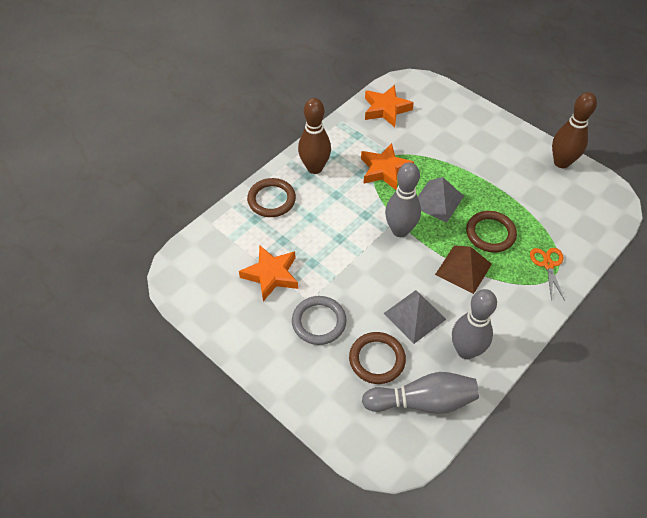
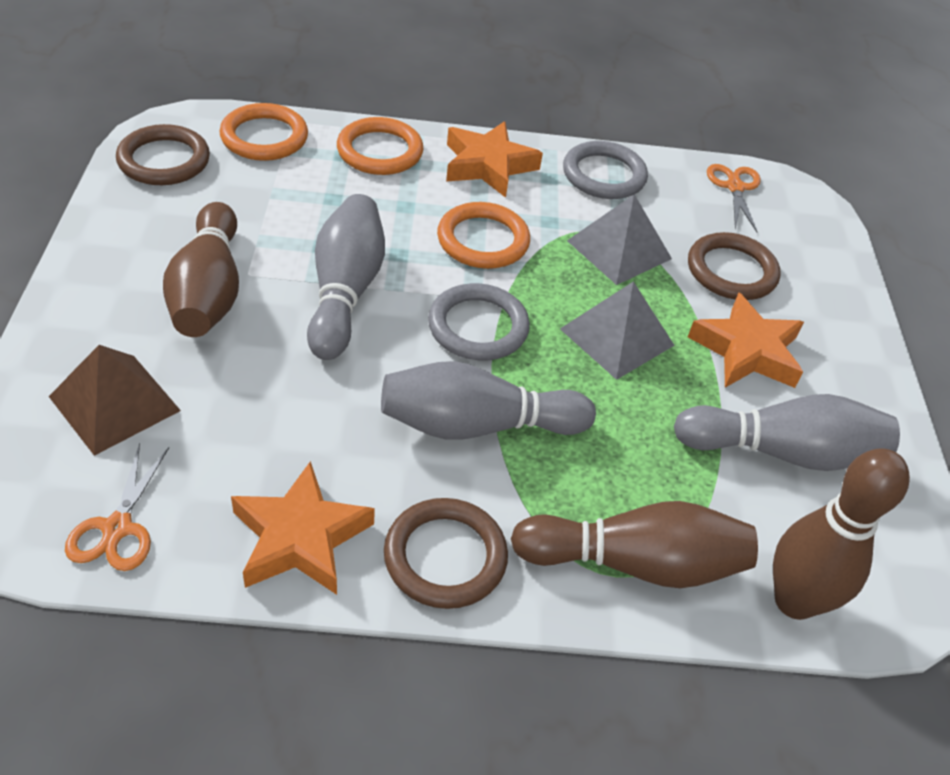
brown bowling pin: [298,98,331,174] [552,92,597,168] = 2 -> [163,202,239,337] [511,501,758,588] [773,448,910,620] = 3
grey ring: [292,296,347,345] = 1 -> [428,283,530,360] [563,141,648,199] = 2
orange ring: none = 0 -> [219,103,308,161] [337,117,424,175] [437,202,530,269] = 3
orange scissors: [530,248,565,301] = 1 -> [65,443,169,571] [707,164,761,232] = 2

